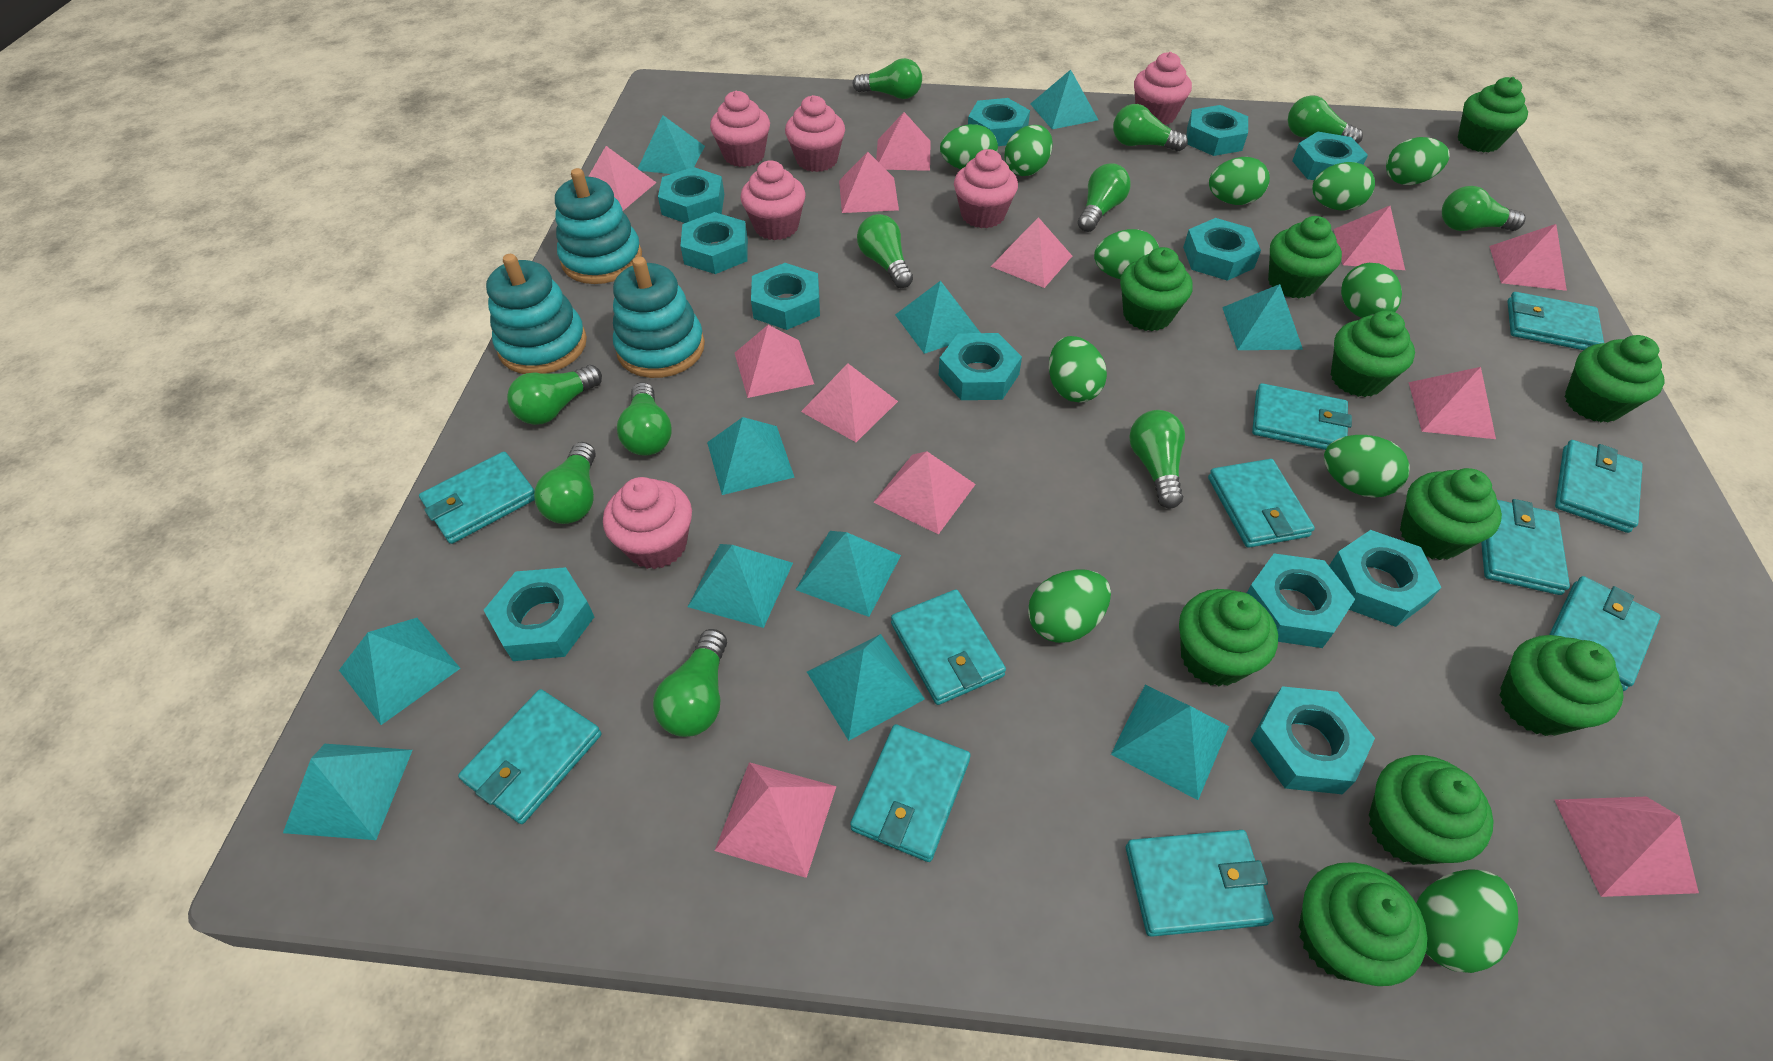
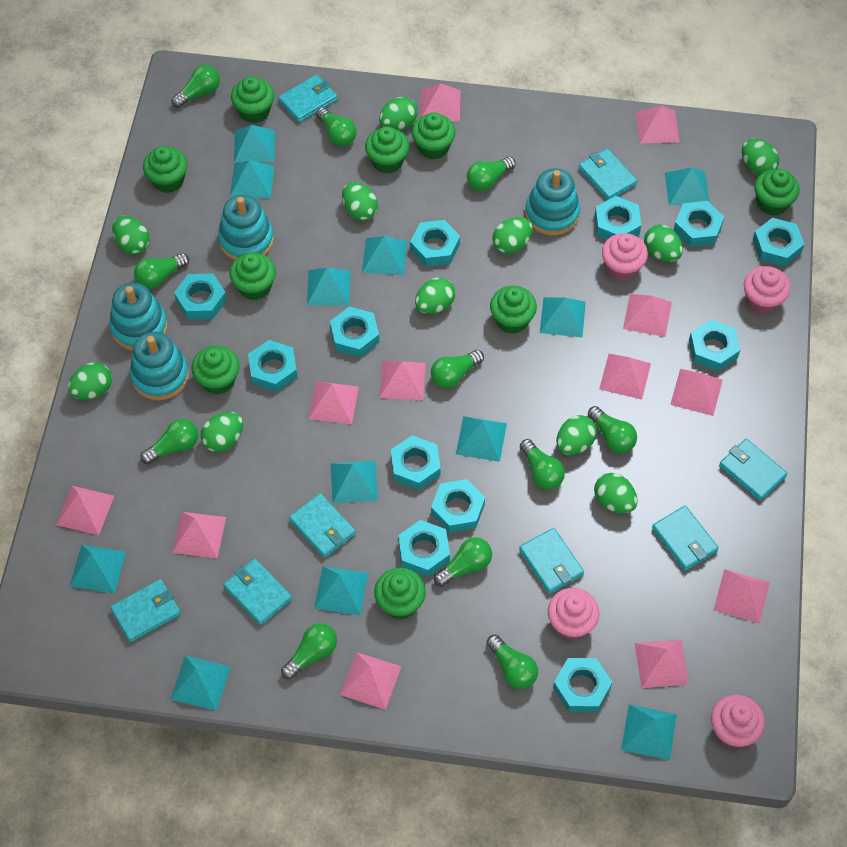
green cupcake: [1120,247,1193,331] [1179,589,1278,687] [1268,216,1342,298] [1299,862,1427,986] [1331,310,1415,397] [1369,755,1494,865] [1400,468,1502,560] [1458,77,1528,152] [1499,635,1624,736] [1565,335,1665,422] = 10 -> [143,146,187,193] [191,346,240,394] [229,252,276,300] [231,76,274,123] [365,127,409,174] [374,568,426,619] [412,112,456,160] [490,286,537,334] [754,169,799,216] = 9
pink cupcake: [603,477,692,569] [710,91,770,167] [740,160,806,240] [785,95,845,172] [954,149,1018,228] [1134,52,1192,125] = 6 -> [548,588,600,640] [602,233,648,281] [711,695,765,748] [744,266,790,314] = 4
turquoise pyramid: [283,744,413,840] [339,618,461,725] [638,115,705,174] [688,544,793,628] [707,417,795,495] [796,531,901,617] [807,634,925,741] [895,281,980,354] [1030,70,1098,129] [1111,685,1229,800] [1222,284,1303,350] = 11 -> [69,545,126,594] [170,656,231,711] [230,160,274,199] [234,125,275,163] [307,268,351,306] [314,566,368,615] [331,461,378,503] [362,236,407,275] [456,416,507,462] [540,297,586,337] [621,704,677,760] [665,167,709,206] = 12
turquoise stacking toy: [486,254,587,374] [555,168,642,284] [613,257,705,378] = 3 -> [109,283,168,351] [130,332,189,400] [218,195,274,260] [525,168,580,235] = 4
turquoise wallet: [419,452,535,544] [458,689,602,824] [850,724,971,862] [891,589,1006,705] [1126,830,1274,937] [1208,459,1315,548] [1252,383,1352,450] [1481,499,1570,595] [1507,292,1604,350] [1549,576,1660,691] [1555,440,1643,533] = 11 -> [110,579,181,642] [223,559,292,625] [278,74,338,123] [289,493,356,558] [519,528,584,594] [579,148,637,200] [652,506,719,571] [719,439,787,501] = 8

